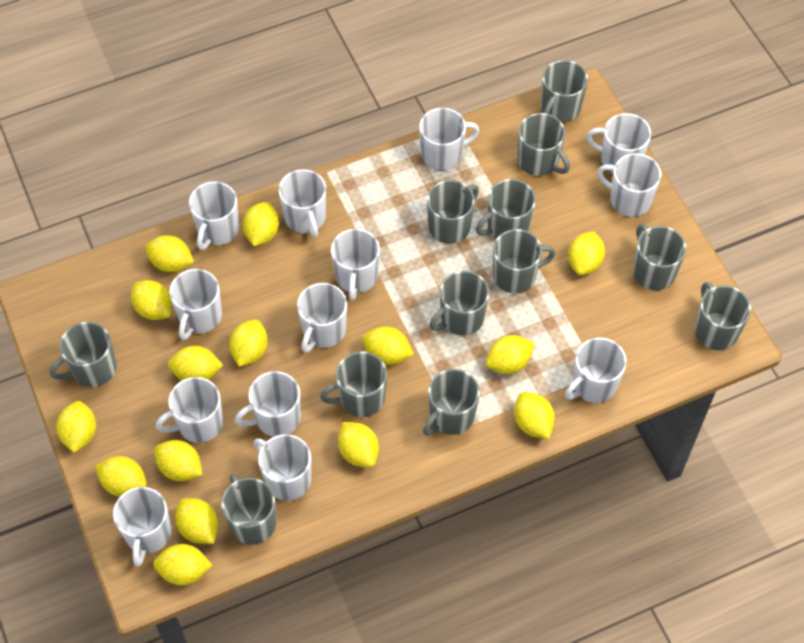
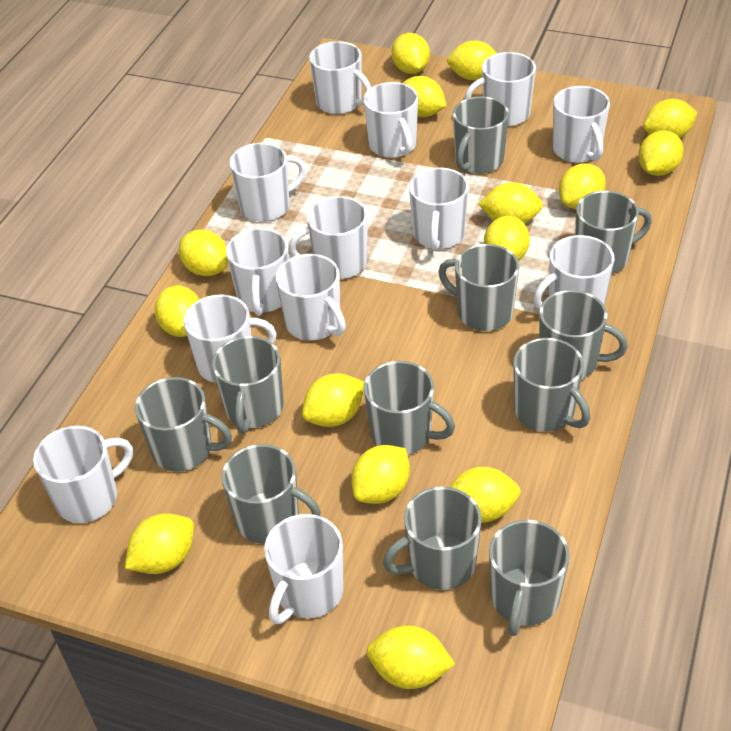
grey mug: [49,322,117,387] [221,473,276,545] [320,352,387,417] [423,369,480,436] [427,180,479,244] [429,271,490,336] [476,179,536,239] [493,229,556,293] [518,113,570,176] [541,60,588,122] [633,224,686,290] [695,282,751,350] = 12 -> [135,377,232,472] [212,336,284,434] [221,444,321,544] [364,361,455,455] [383,487,482,590] [438,244,519,331] [453,96,509,174] [489,520,570,636] [513,338,590,432] [539,290,628,379] [575,191,652,274] = 11

